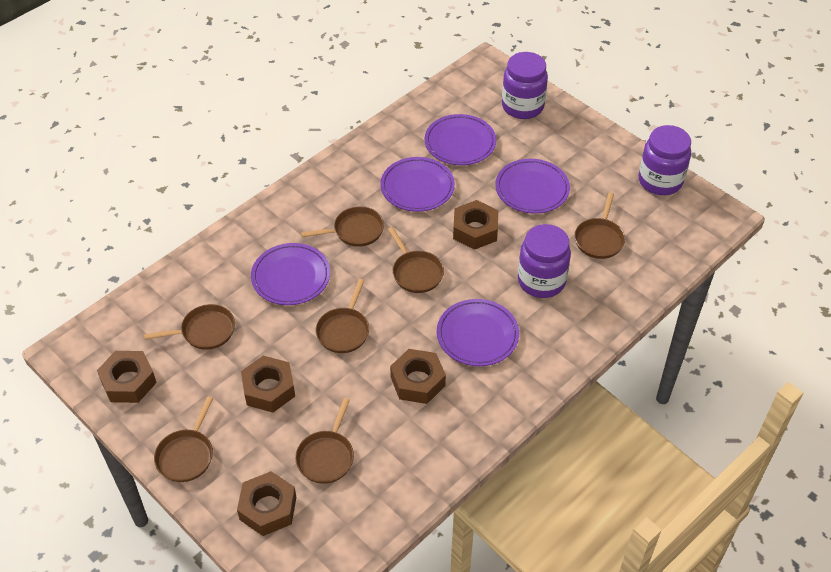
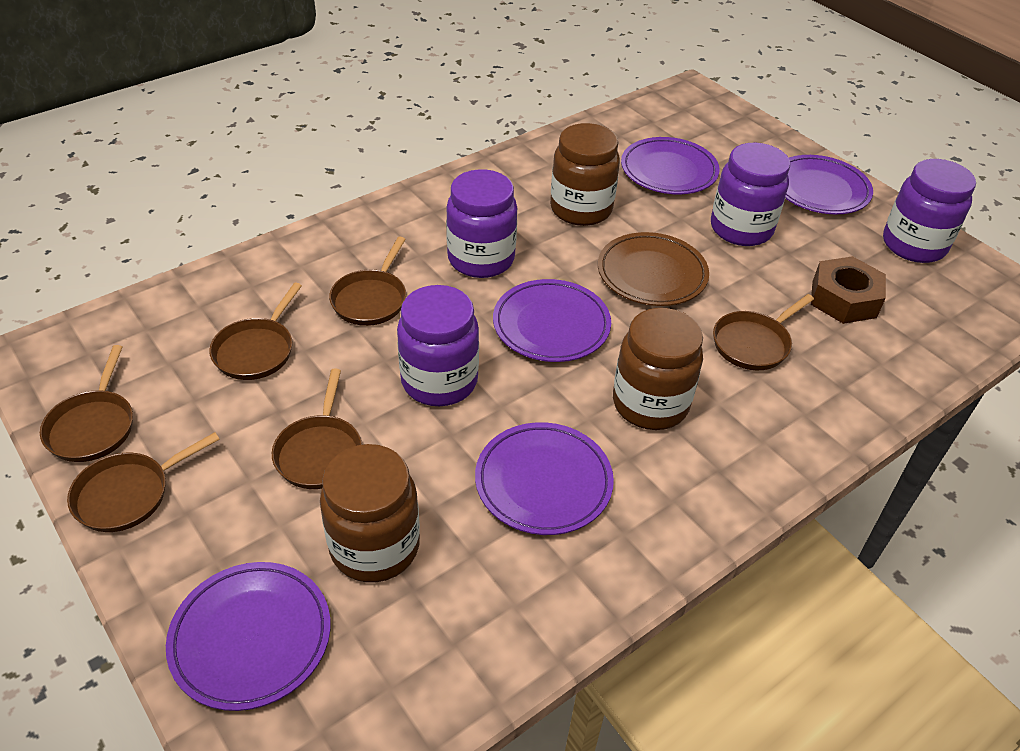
brown jar: none = 0 -> [320,444,420,582] [550,123,620,226] [613,308,703,430] = 3
brown nut: [97,351,157,403] [237,471,296,536] [241,356,295,413] [390,349,446,404] [453,200,498,250] = 5 -> [811,256,886,324] = 1
brown pan: [144,304,235,350] [154,397,213,482] [295,398,354,484] [301,206,384,247] [315,279,369,353] [388,227,444,293] [575,192,625,259] = 7 -> [40,345,133,462] [67,432,220,532] [209,283,302,380] [272,368,362,489] [329,237,406,326] [713,294,814,370] = 6
brown plate: none = 0 -> [598,232,709,306] = 1
purple jar: [502,52,548,119] [518,224,571,298] [638,125,691,195] = 3 -> [397,285,479,406] [446,169,517,278] [711,143,790,246] [883,159,976,263] = 4

